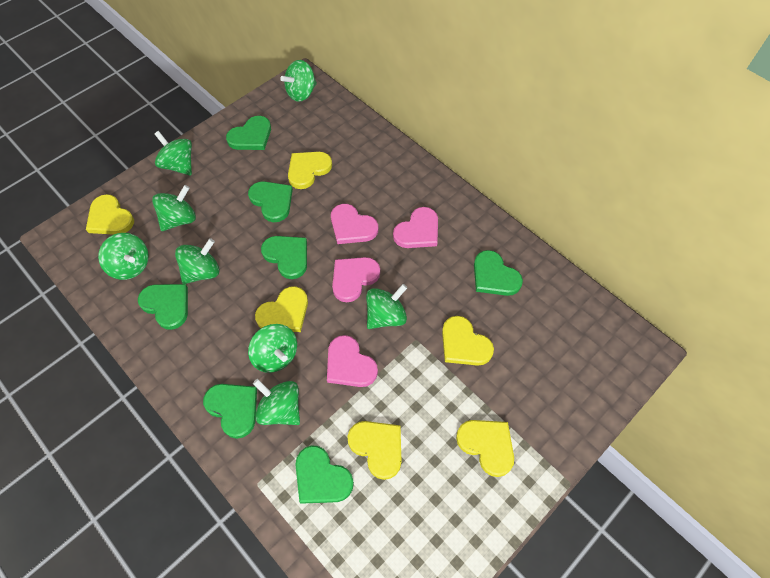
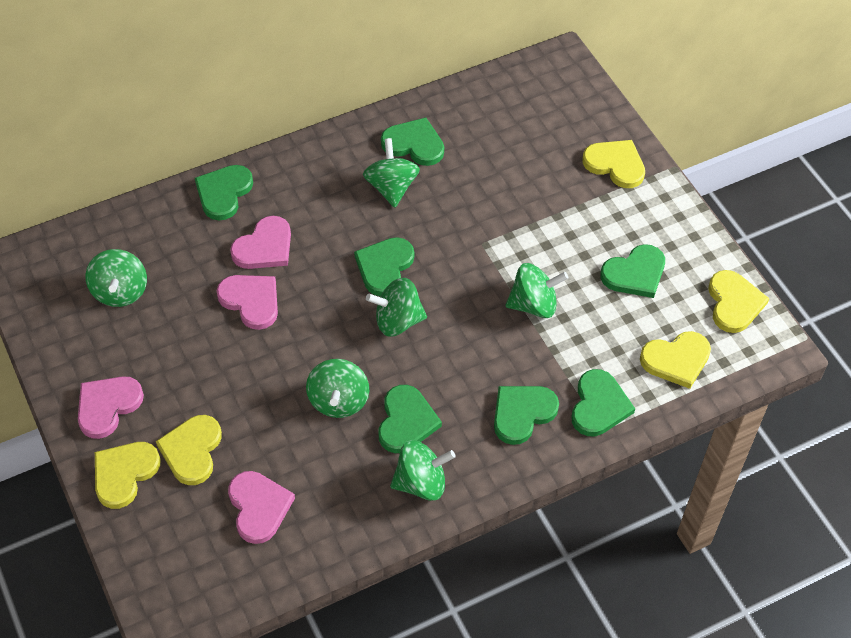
green spinning top: [98,233,149,280] [152,185,196,231] [155,131,192,175] [175,238,220,284] [248,324,297,373] [253,379,300,425] [280,60,317,102] [366,284,407,329] = 8 -> [86,249,147,307] [306,359,369,418] [363,138,420,208] [366,278,427,337] [390,440,456,501] [506,263,568,318] = 6
yellow heart: [86,194,134,235] [255,286,308,332] [288,152,332,189] [347,421,402,480] [442,316,494,366] [456,420,514,477] = 6 -> [95,442,161,509] [156,415,222,485] [582,140,645,188] [640,331,711,389] [708,270,770,333] = 5

